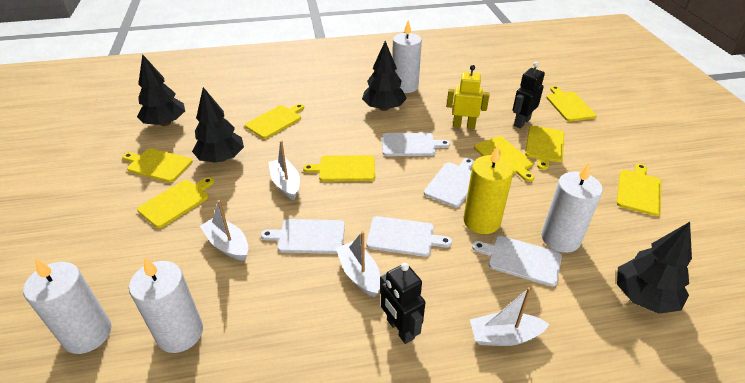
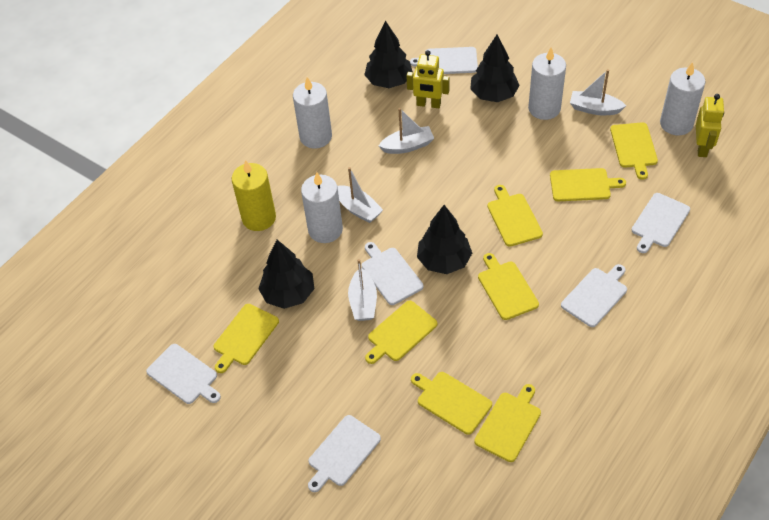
black robot: [380,263,425,344] [513,62,545,129] = 2 -> none = 0
white cutting board: [261,219,345,254] [366,216,452,257] [382,133,450,156] [424,158,474,208] [472,236,562,287] = 5 -> [146,344,221,404] [308,415,381,492] [362,242,424,305] [410,47,478,74] [561,264,627,327] [632,193,690,253] = 6
yellow robot: [447,65,490,129] = 1 -> [407,50,449,108] [696,94,724,157] = 2

